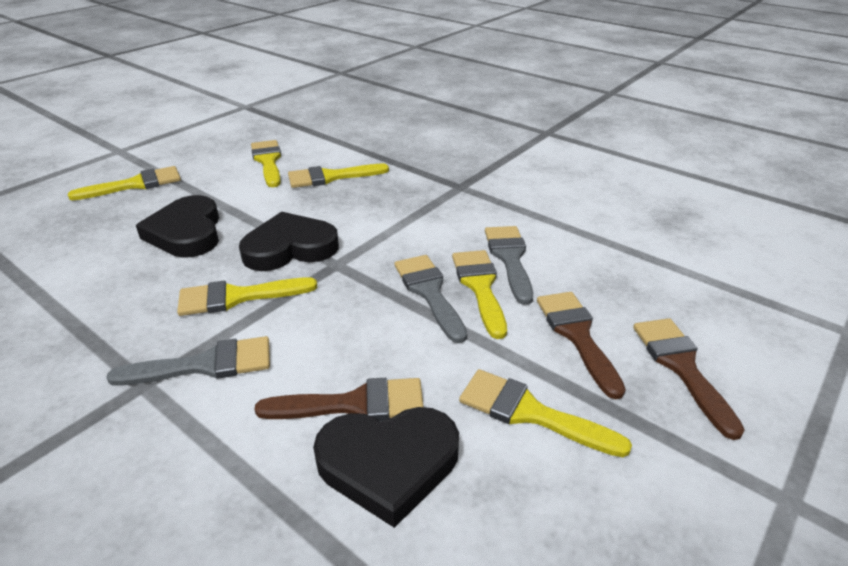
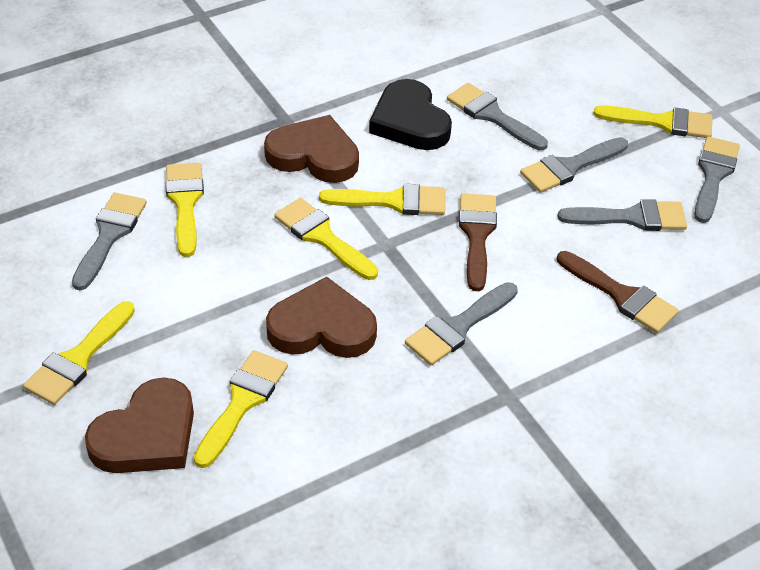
black heart: [136,195,219,258] [239,211,339,271] [313,407,459,528] = 3 -> [369,79,452,150] = 1
brown brush: [254,378,424,421] [537,292,626,399] [633,318,745,440] = 3 -> [459,194,497,291] [557,251,679,333] = 2
brown heart: none = 0 -> [85,378,194,473] [264,115,359,183] [266,277,377,358] = 3
grey brush: [106,336,270,386] [395,255,467,343] [485,226,533,305] = 3 -> [72,193,147,290] [405,282,518,365] [447,83,548,150] [520,137,628,193] [557,199,687,231] [694,136,740,223] = 6

